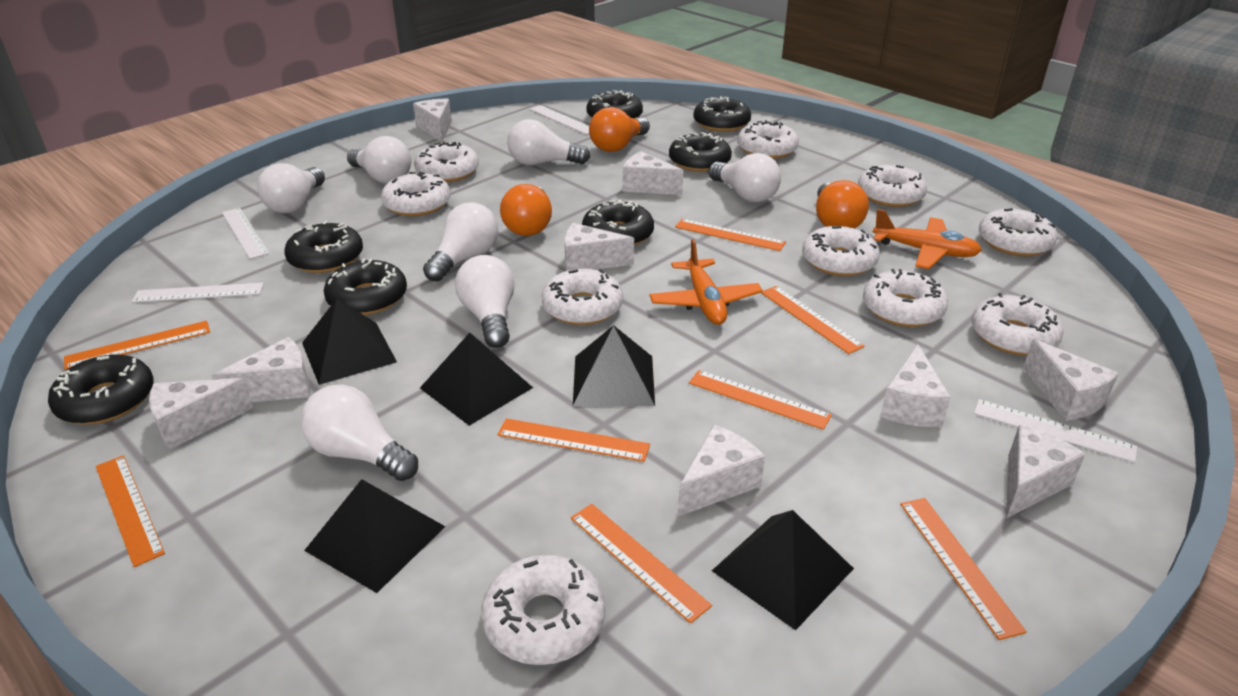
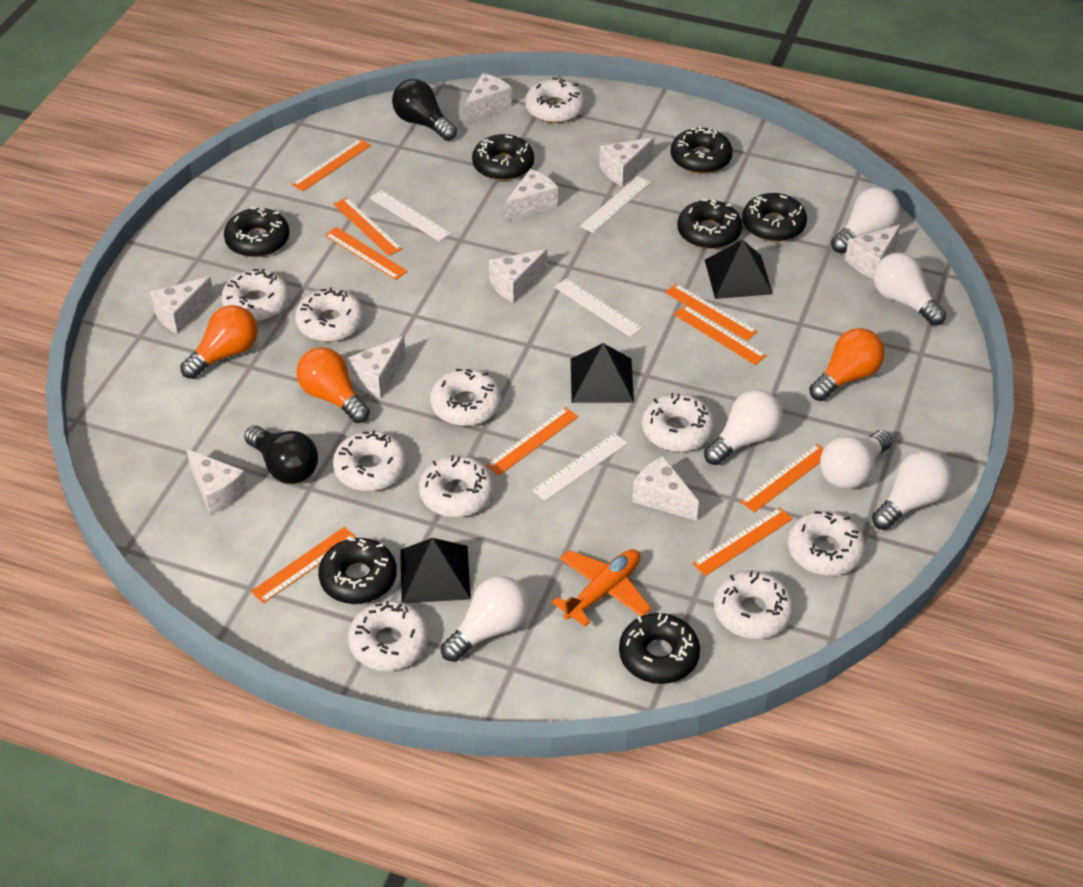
black light bulb: none = 0 -> [244,426,318,484] [392,79,457,141] = 2
black pyramid: [302,299,397,385] [304,479,446,593] [420,333,533,426] [573,325,655,406] [712,510,854,630] = 5 -> [400,538,471,603] [571,343,634,403] [705,240,773,299] = 3
orange plane: [649,239,763,325] [873,209,982,269] = 2 -> [552,549,651,627] = 1
orange ruler: [64,321,210,370] [96,455,165,567] [497,418,650,462] [571,504,712,623] [675,219,786,251] [689,370,832,430] [761,286,865,354] [900,498,1027,640] = 8 -> [251,527,357,603] [292,139,371,191] [325,227,408,280] [333,197,402,256] [486,407,578,475] [665,284,758,341] [674,305,767,365] [692,507,793,576] [740,444,824,513] = 9
white light bulb: [257,163,325,213] [300,384,418,481] [347,136,411,183] [423,202,498,281] [455,255,515,348] [507,119,590,165] [709,153,781,202] = 7 -> [441,576,529,662] [704,389,783,465] [820,430,892,489] [831,187,900,254] [872,451,952,530] [874,252,946,326] = 6

